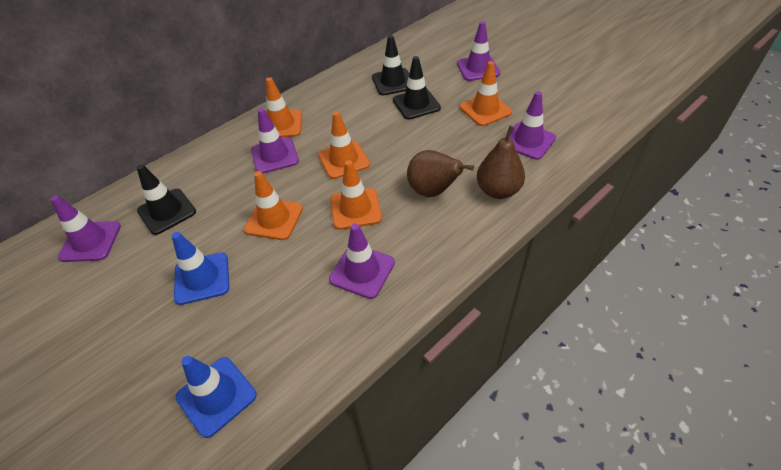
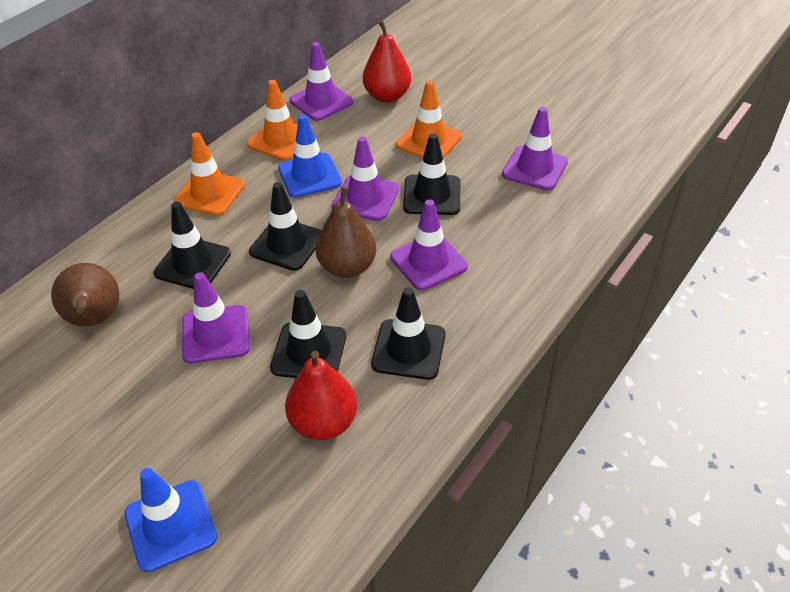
black traffic cone: [137,164,196,235] [372,35,409,95] [393,56,441,119] = 3 -> [154,202,231,289] [249,182,321,271] [270,290,346,378] [371,287,446,380] [403,133,460,215] = 5
orange traffic cone: [244,171,303,240] [266,77,302,138] [318,112,370,179] [330,160,382,230] [460,61,512,126] = 5 -> [174,132,245,216] [247,80,314,161] [396,80,462,159] = 3
red pear: none = 0 -> [285,351,357,440] [363,20,411,103] = 2

